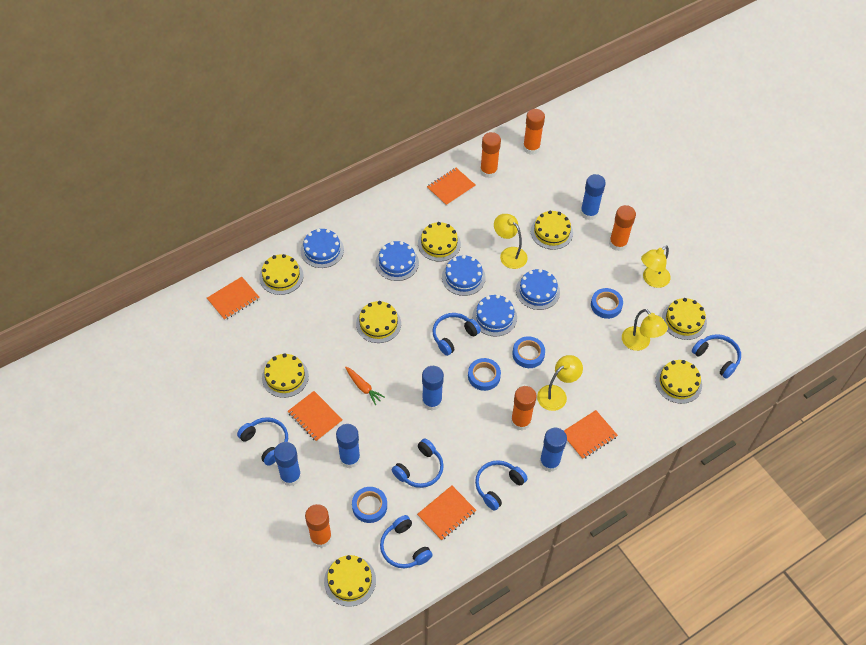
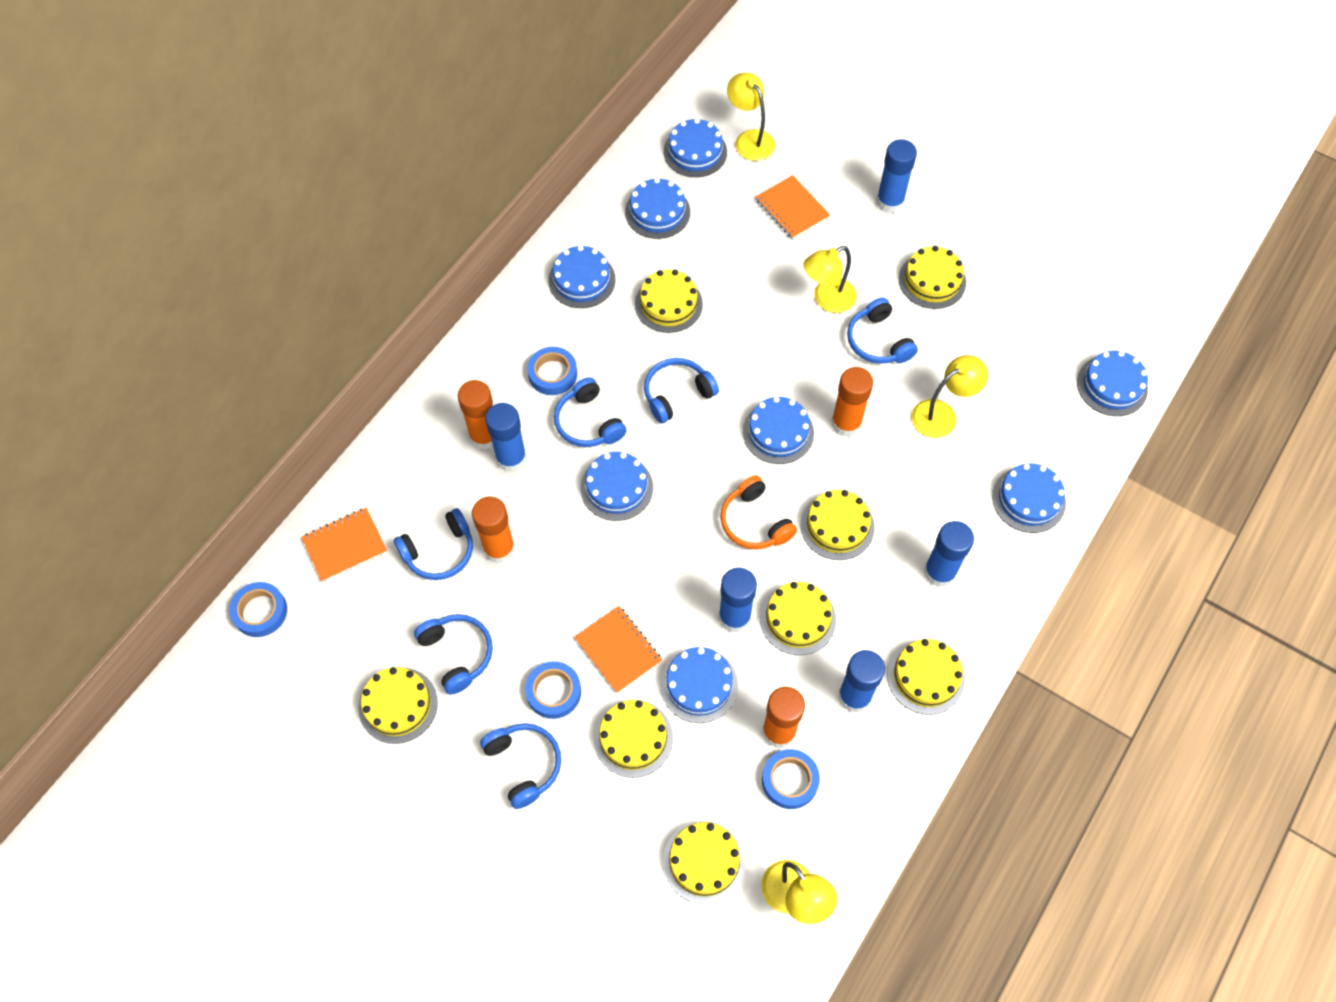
blue cake: [301,228,344,268] [375,241,419,281] [442,255,486,296] [472,295,517,337] [516,269,560,310] = 5 -> [548,245,616,308] [581,452,653,521] [625,178,690,239] [660,647,738,723] [664,118,727,177] [743,396,814,464] [992,463,1066,533] [1077,351,1148,416] = 8
orange carrot: [345,367,385,405] = 1 -> none = 0
orange glue stick: [305,504,332,548] [480,132,501,178] [511,386,537,431] [523,109,545,155] [609,205,636,251] = 5 -> [458,380,493,450] [472,497,515,563] [763,687,805,748] [831,367,873,437] = 4
orange headphones: none = 0 -> [720,475,797,549] = 1
orange notebook: [207,277,260,320] [288,391,343,442] [417,486,476,541] [427,168,475,206] [564,410,618,459] = 5 -> [301,508,387,582] [574,606,662,693] [755,175,830,239] = 3

